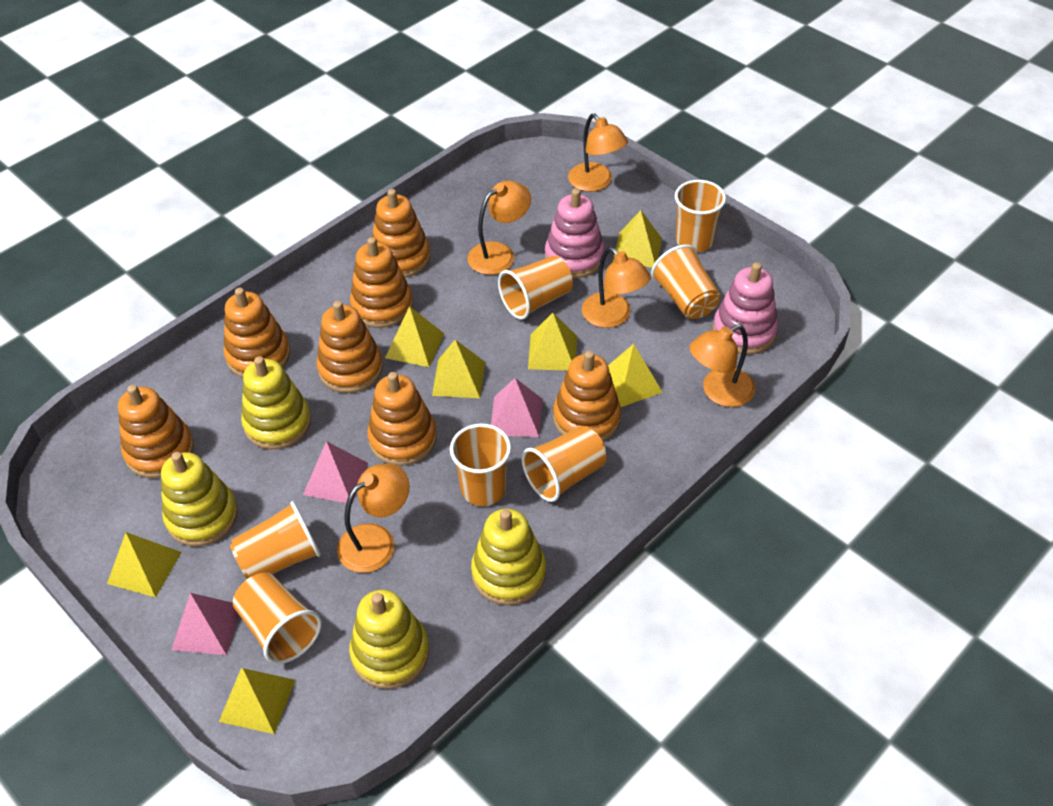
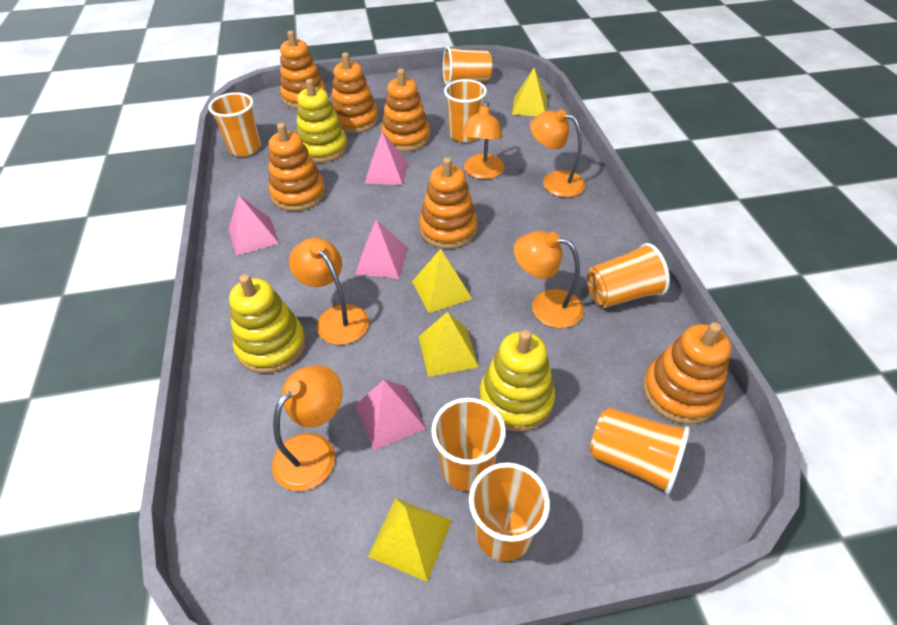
orange stacking toy: [118,385,194,478] [223,288,290,378] [316,301,383,393] [350,237,413,328] [367,372,437,466] [372,189,430,278] [553,351,621,441] = 7 -> [269,123,326,211] [280,30,326,109] [331,52,378,133] [381,69,430,152] [419,157,477,249] [643,322,731,424] = 6
pink pyramid: [171,593,239,655] [303,441,368,503] [491,378,543,437] = 3 -> [229,195,279,256] [355,219,408,279] [355,380,426,451] [365,132,408,185] = 4
pink stacking toy: [545,188,605,278] [713,262,778,354] = 2 -> none = 0
yellow pyramid: [107,532,182,598] [219,668,295,734] [385,306,444,367] [432,340,485,398] [528,313,577,371] [608,344,663,407] [613,210,662,268] = 7 -> [368,498,452,582] [412,249,472,313] [419,312,479,377] [512,68,548,116] = 4
yellow stacking toy: [161,452,238,546] [241,356,311,450] [349,590,429,689] [471,509,546,605] = 4 -> [229,274,306,373] [296,79,348,163] [479,330,555,432] = 3

